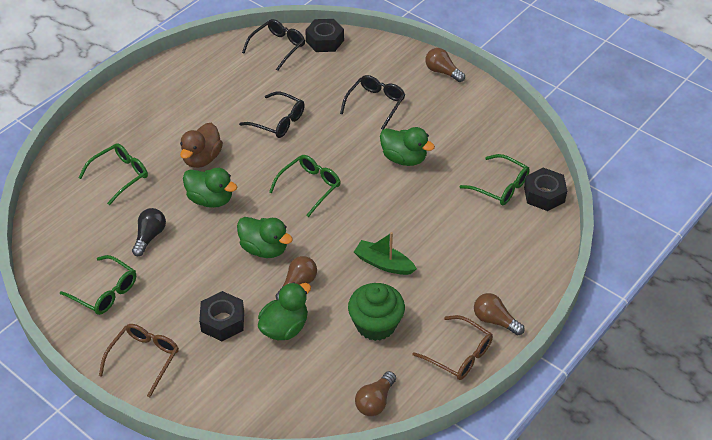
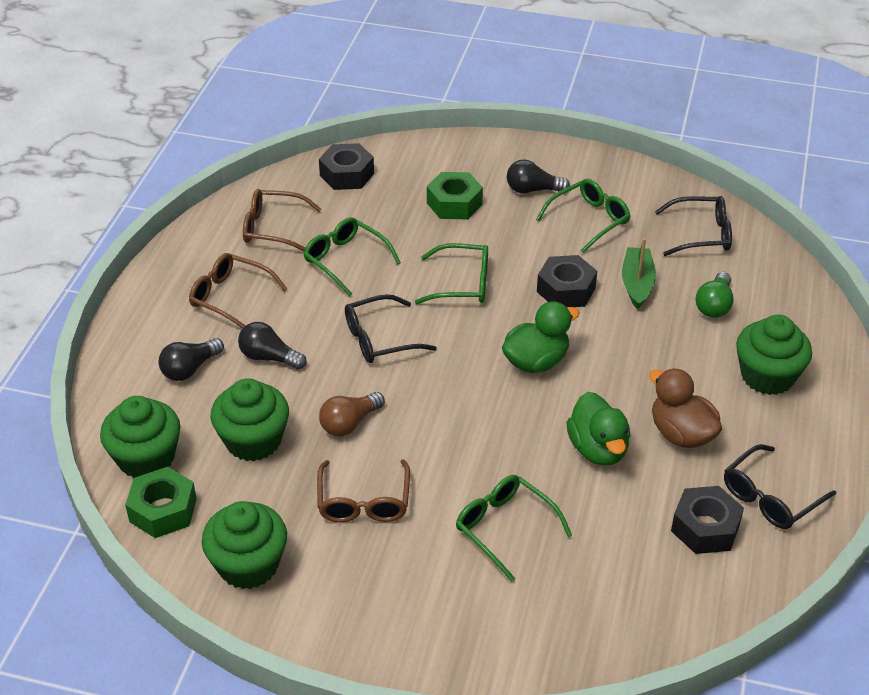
black light bulb: [132,208,166,256] = 1 -> [159,338,224,381] [238,322,307,370] [507,160,570,194] = 3
brown glasses: [99,324,179,397] [413,315,493,380] = 2 -> [189,253,287,329] [243,189,321,251] [317,459,410,522] = 3
brown light bulb: [276,256,317,300] [355,371,396,416] [425,48,465,82] [474,293,525,336] = 4 -> [319,392,385,436] = 1
green cupcake: [348,283,405,341] = 1 -> [100,396,180,478] [201,501,287,589] [210,378,289,461] [736,315,812,395] = 4
green duck: [183,168,237,208] [237,217,293,258] [258,282,311,340] [380,127,435,166] = 4 -> [502,301,580,373] [566,392,630,465] = 2
green light bulb: none = 0 -> [696,272,734,318] = 1
green nut: none = 0 -> [125,467,197,538] [427,172,483,219] = 2

